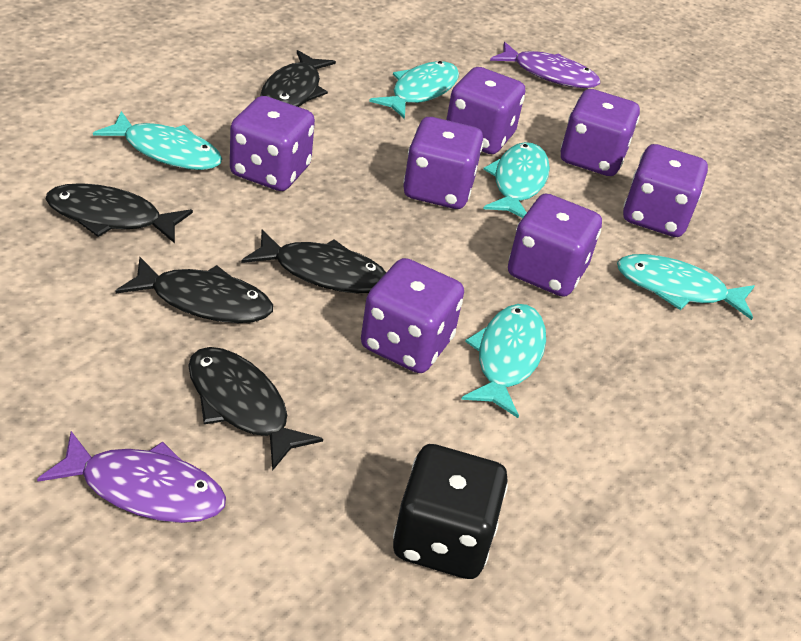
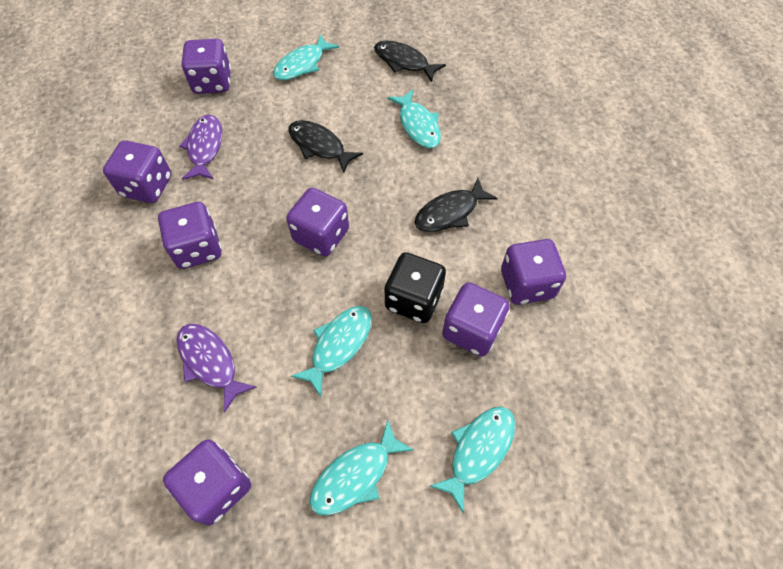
black fish: [46,183,193,243] [116,257,273,323] [188,347,323,471] [241,230,386,293] [260,50,336,107] = 5 -> [288,120,363,173] [374,40,446,82] [414,178,498,232] = 3

